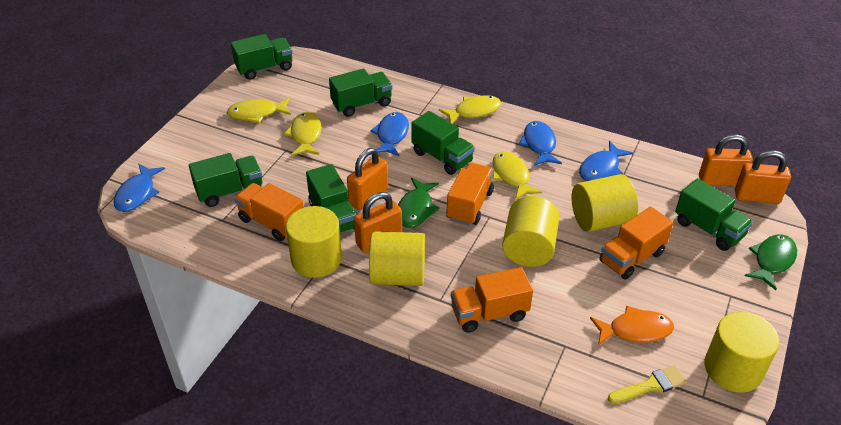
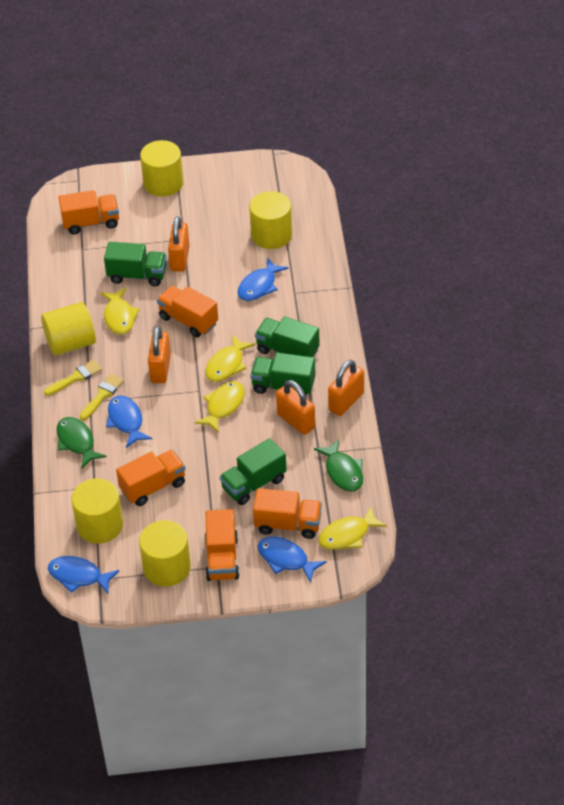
green truck: [189,153,262,207] [231,34,293,80] [306,164,356,233] [329,69,392,117] [411,111,475,175] [675,178,753,251] = 6 -> [104,242,166,286] [220,438,287,505] [250,352,316,395] [255,317,320,357] = 4
orange fish: [590,306,674,346] = 1 -> none = 0
orange truck: [235,183,304,241] [446,163,494,225] [451,267,533,333] [599,206,673,280] = 4 -> [59,190,119,235] [116,450,186,506] [157,286,218,337] [205,509,240,581] [253,488,322,539] = 5
yellow brush: [608,365,687,404] = 1 -> [44,359,102,396] [80,374,124,420] = 2

